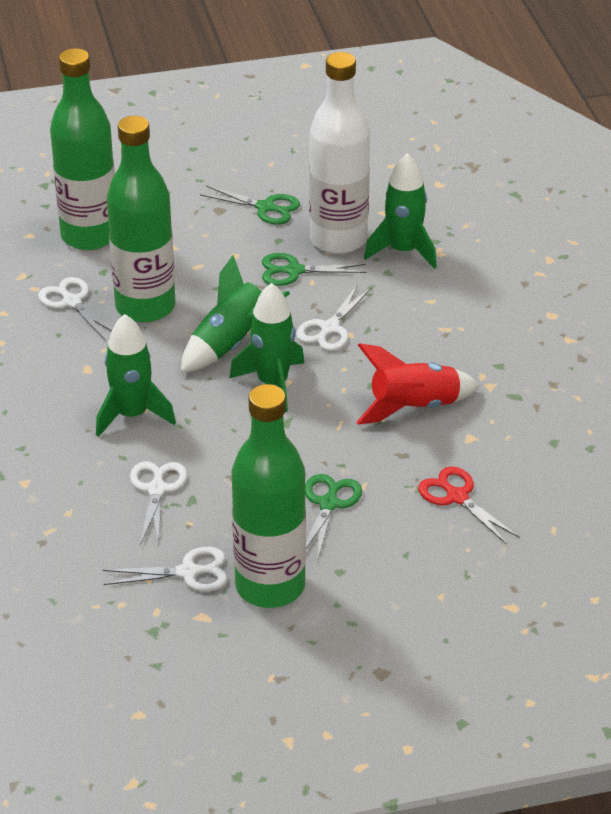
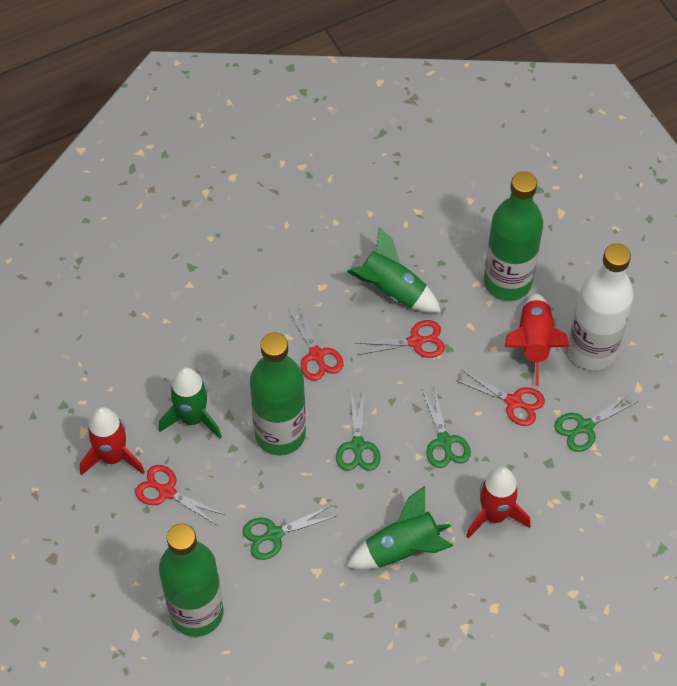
green rocket: [96,314,176,437] [181,255,290,373] [229,283,304,412] [364,153,437,269] = 4 -> [159,367,222,439] [347,227,441,313] [347,486,453,570] = 3
green scissors: [200,186,300,224] [262,253,367,286] [305,474,362,561] = 3 -> [243,506,336,560] [336,390,381,471] [422,386,471,468] [554,392,639,452] = 4
red rocket: [356,343,480,425] = 1 -> [80,407,145,475] [466,467,531,538] [505,293,569,386] = 3
red scissors: [418,467,520,544] = 1 -> [135,465,224,525] [288,304,343,381] [355,320,445,358] [457,370,545,426] = 4
white scissors: [38,277,112,340] [103,547,228,592] [130,461,187,545] [296,284,371,351] = 4 -> none = 0

